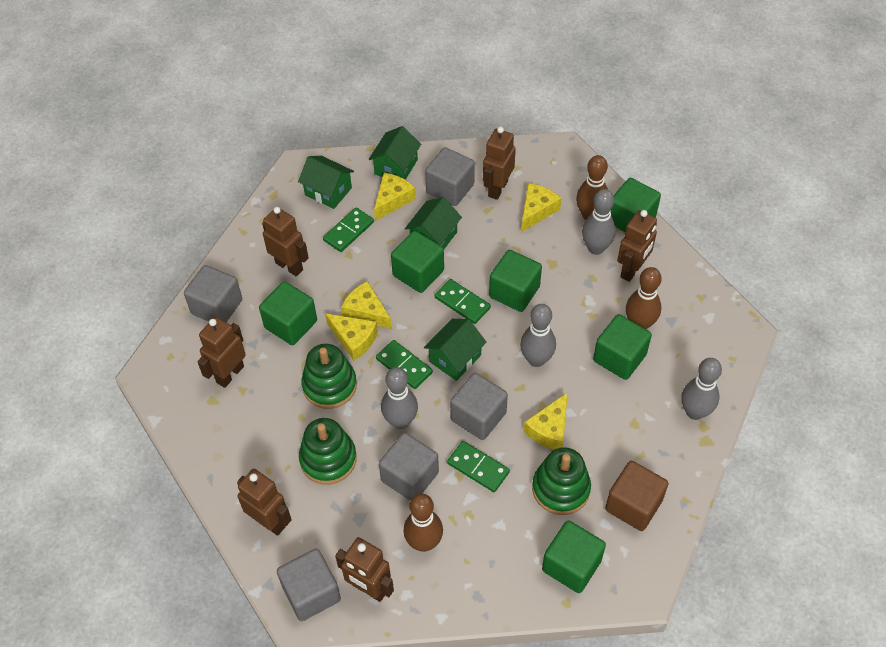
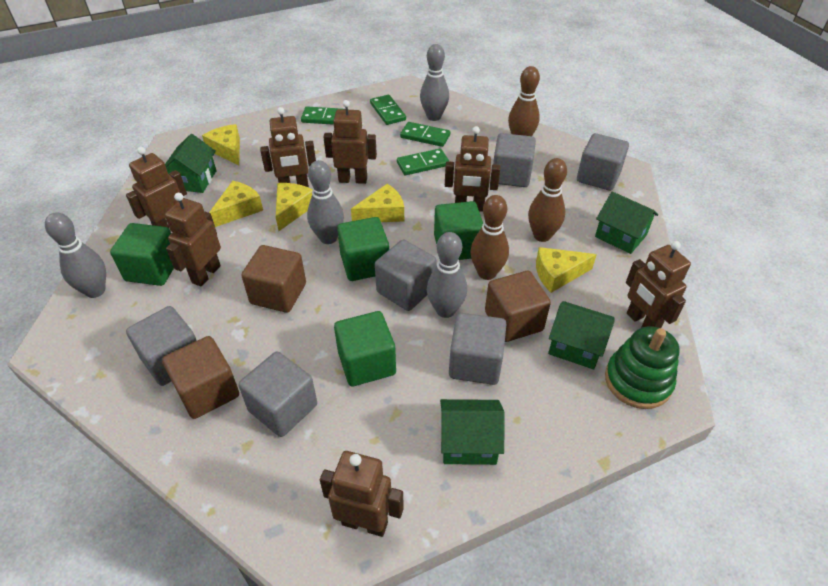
brown cube: [605,461,669,531] = 1 -> [162,336,239,419] [241,245,306,313] [485,271,551,342] = 3
brown robot: [197,317,246,388] [237,469,292,536] [262,207,309,277] [335,537,394,602] [483,127,516,200] [617,210,657,282] = 6 -> [126,147,187,228] [165,193,221,287] [260,107,316,187] [320,451,404,537] [323,100,377,184] [445,126,500,212] [626,241,691,328] = 7
green cube: [259,281,317,345] [391,231,444,293] [489,250,542,312] [542,520,606,593] [593,314,652,380] [610,178,661,232] = 6 -> [110,223,174,286] [334,311,396,386] [337,217,389,281] [434,201,483,260] = 4
green stacking toy: [299,418,357,485] [301,344,357,409] [532,447,591,515] = 3 -> [605,326,679,409] = 1
grey cube: [184,265,242,322] [277,549,341,621] [379,433,439,501] [425,147,475,206] [450,373,508,440] = 5 -> [126,306,197,386] [238,351,317,437] [375,239,437,311] [449,313,507,385] [493,133,536,187] [577,133,629,191] = 6

